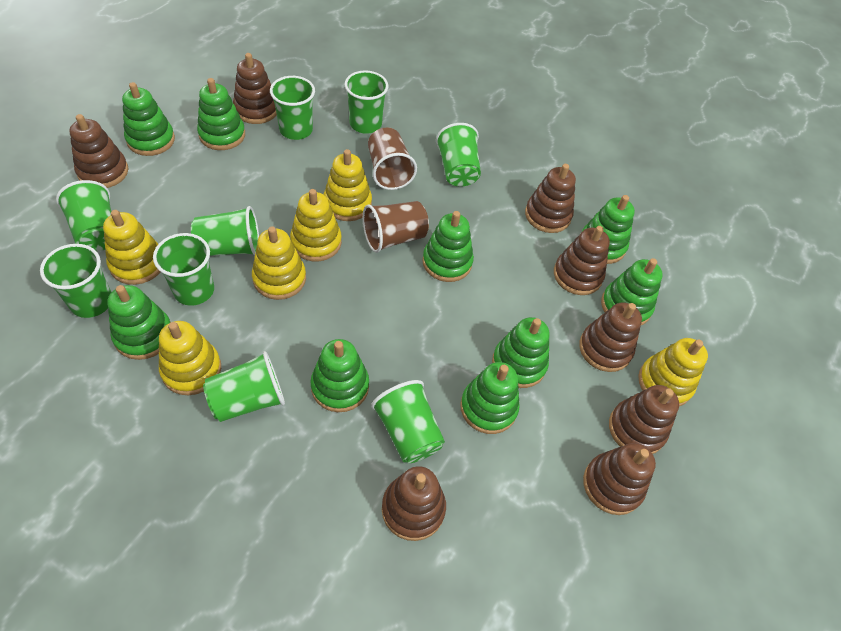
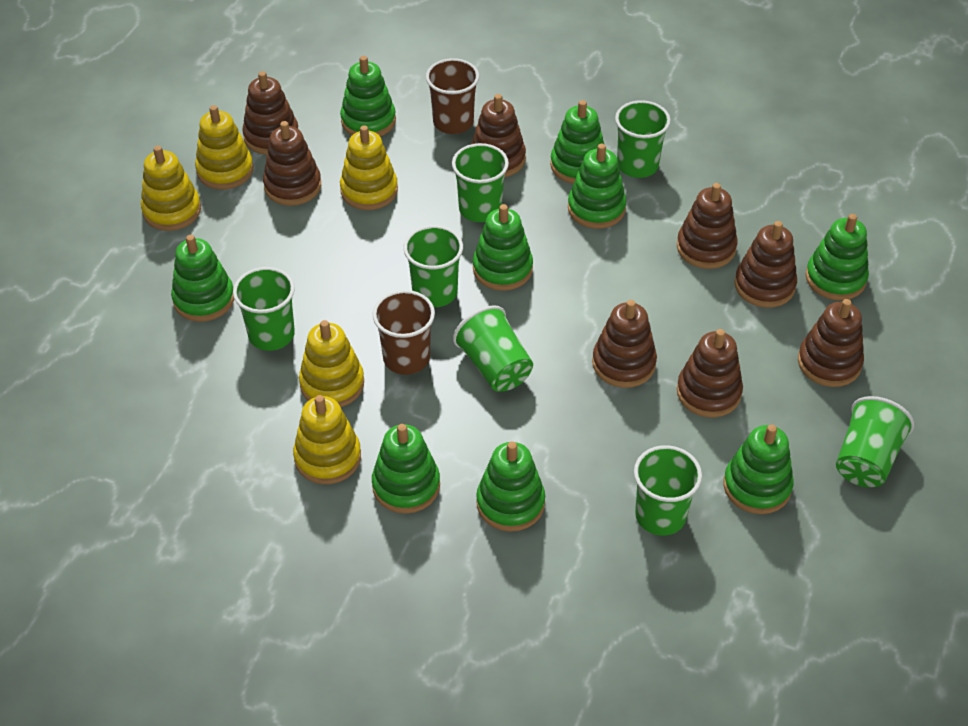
green cup: [40,244,111,318] [56,180,111,252] [153,233,214,306] [191,206,259,256] [203,351,285,422] [270,76,315,140] [345,70,388,134] [371,380,445,463] [436,123,481,186] = 9 -> [233,267,295,351] [403,225,463,307] [452,143,509,222] [453,305,533,392] [615,100,671,178] [634,445,702,536] [836,396,914,487] = 7
yellow stacking toy: [103,210,160,285] [159,321,221,395] [252,226,306,300] [290,189,342,262] [324,149,372,221] [638,338,708,406] = 6 -> [141,146,201,231] [195,105,254,190] [293,395,361,484] [299,320,364,407] [340,125,398,210] = 5

